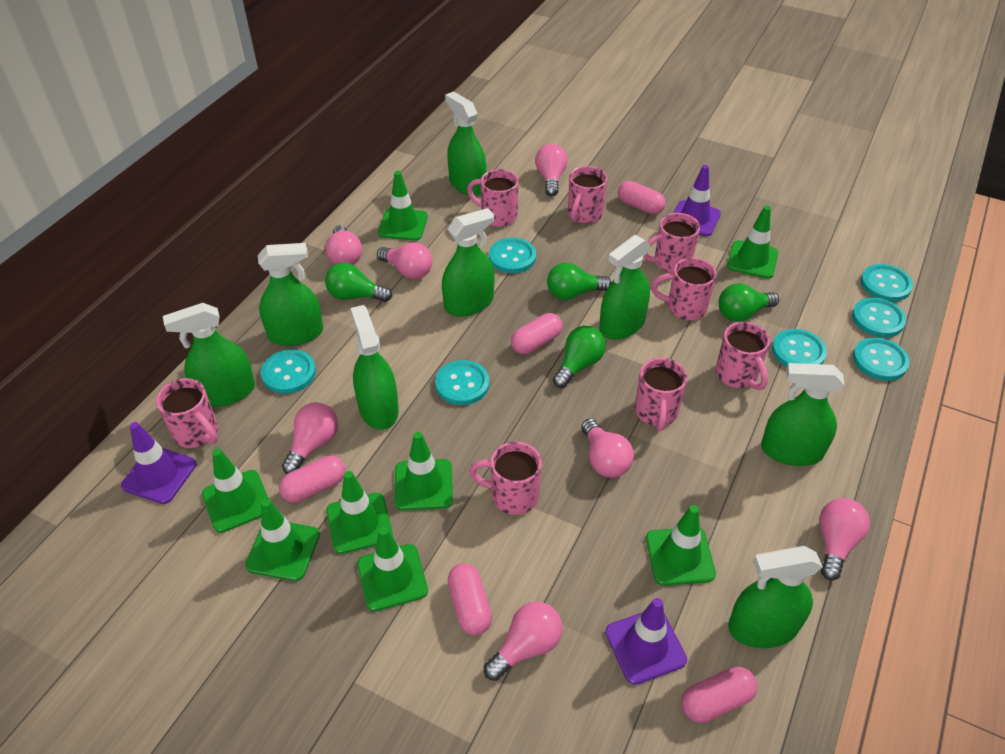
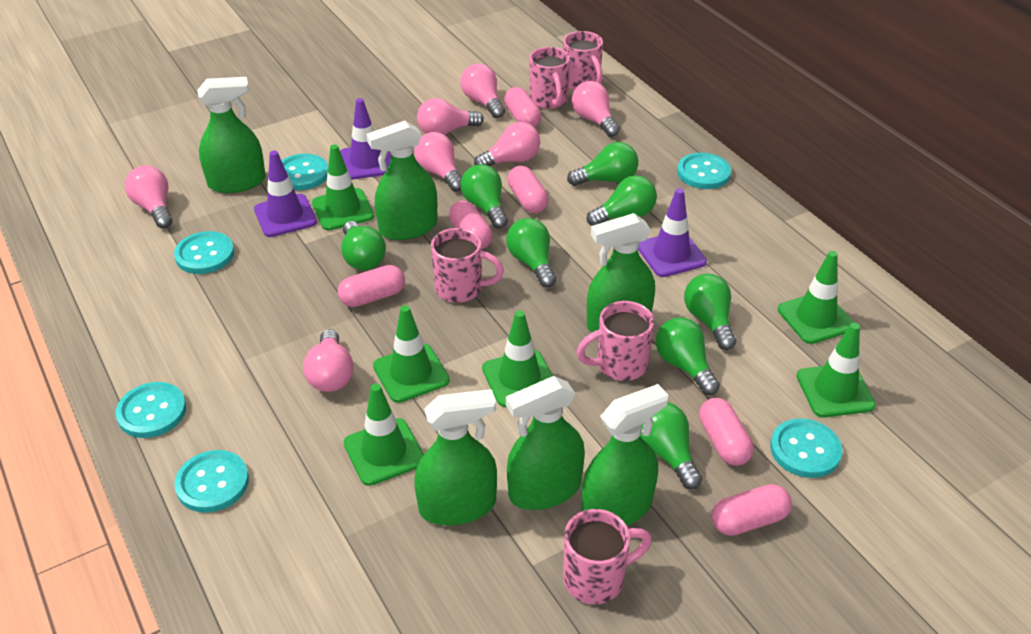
green light bulb: [325,263,392,302] [547,263,612,300] [553,326,606,388] [719,283,779,322] = 4 -> [341,221,386,270] [461,164,508,229] [506,218,556,288] [567,142,638,186] [587,175,657,226] [640,402,702,490] [656,318,720,395] [684,274,736,350] = 8
green spray bottle: [163,303,255,407] [258,243,323,346] [350,305,399,430] [442,208,494,317] [445,91,486,196] [599,234,651,340] [728,546,823,648] [761,363,844,466] = 8 -> [197,77,266,193] [367,121,438,240] [414,389,497,526] [506,376,585,510] [582,384,668,526] [587,213,655,332] = 6
green traffic cone: [202,449,269,533] [245,499,320,581] [326,471,393,554] [357,527,428,611] [378,171,428,241] [395,432,453,510] [646,505,716,586] [727,205,778,279] = 8 -> [312,145,374,231] [344,384,424,486] [373,305,450,403] [482,310,553,407] [778,251,854,344] [797,323,876,418] = 6
pink capsule: [279,455,345,503] [448,563,492,635] [511,313,562,354] [618,181,665,214] [681,667,758,723] = 5 -> [338,265,405,307] [449,200,493,250] [504,87,542,128] [507,166,549,213] [699,398,754,466] [712,484,792,536] = 6
pink mug: [156,378,218,448] [467,169,519,227] [469,442,542,515] [568,166,607,223] [635,358,687,431] [643,213,700,273] [651,258,717,320] [716,322,770,390] = 8 -> [431,228,504,303] [530,47,570,109] [563,31,603,90] [563,509,652,604] [577,301,654,381] = 5
turquoise button: [261,350,316,394] [435,360,489,405] [489,238,536,273] [772,329,827,367] [852,297,906,337] [853,337,910,381] [861,264,913,302] = 7 -> [116,382,186,438] [174,231,234,274] [174,450,249,513] [282,154,328,190] [677,153,731,189] [770,418,842,478] = 6

